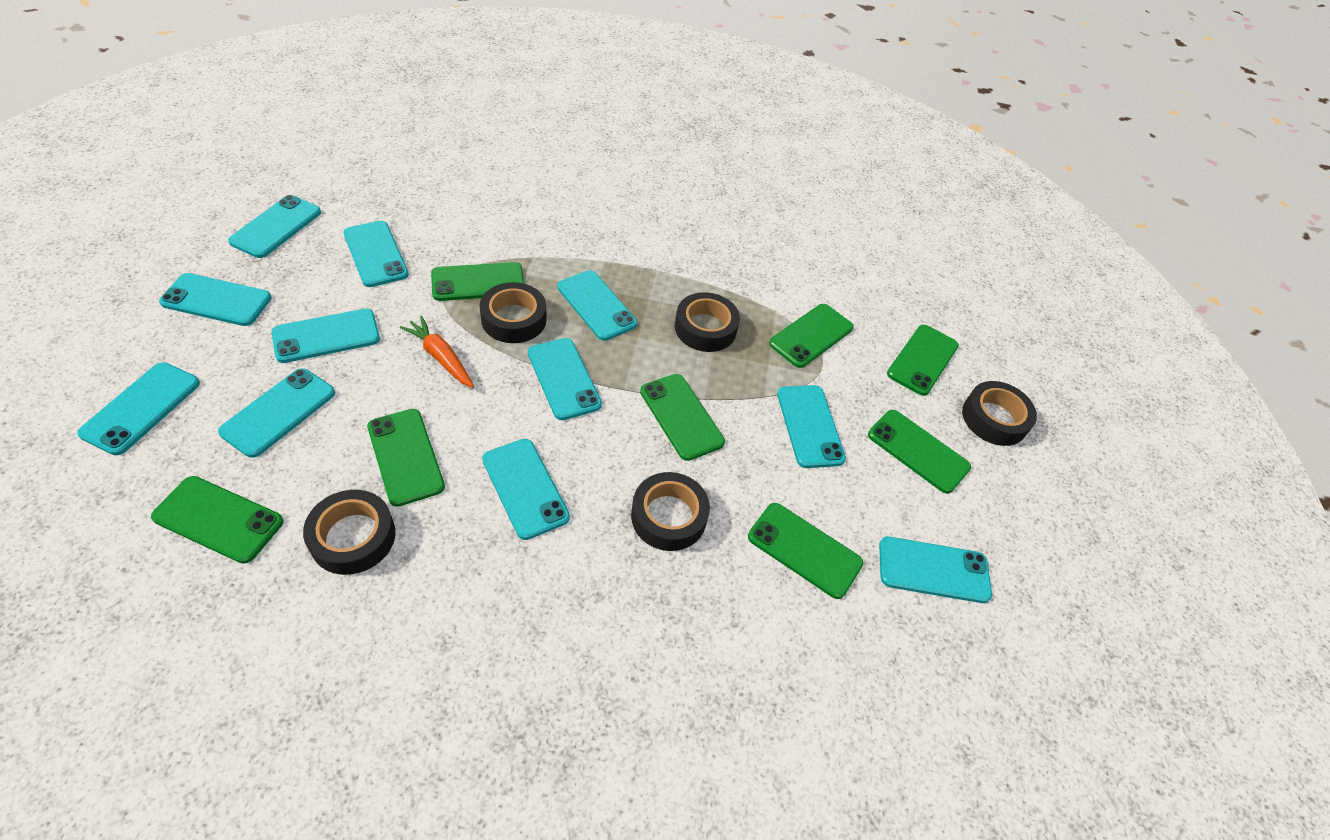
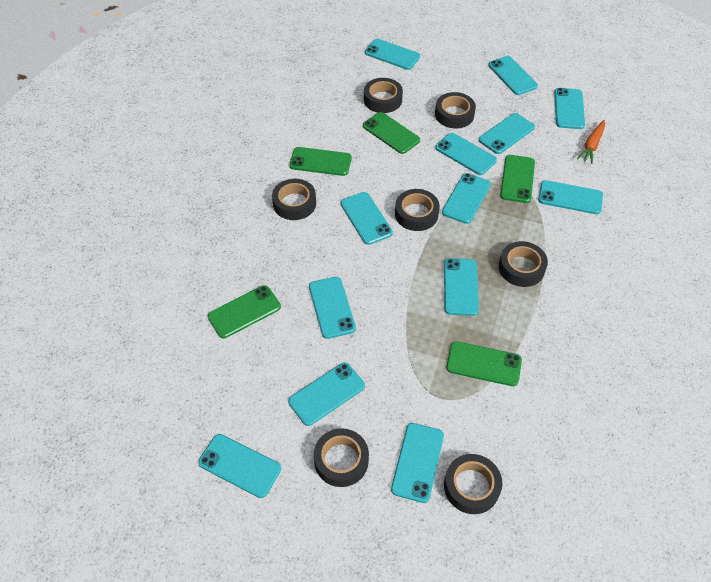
black tape: [303,490,396,575] [479,282,547,343] [631,472,710,551] [675,292,740,352] [962,381,1037,446] = 5 -> [272,179,316,220] [314,428,369,487] [364,78,403,113] [395,189,440,231] [435,92,476,129] [444,454,502,514] [499,241,548,287] = 7
green phone: [151,476,283,564] [367,409,445,507] [431,262,524,301] [640,374,725,461] [748,503,863,599] [769,304,854,368] [868,410,971,494] [887,325,959,396] = 8 -> [207,285,281,338] [289,147,352,176] [363,112,420,154] [446,341,522,386] [500,155,535,203] = 5
turquoise phone: [77,362,200,455] [159,273,271,326] [218,368,335,458] [228,195,321,258] [272,309,380,363] [343,221,409,287] [482,439,570,540] [528,338,602,420] [557,270,637,341] [777,385,846,468] [879,536,992,603] = 11 -> [198,434,281,498] [288,362,365,426] [309,277,356,339] [341,192,393,245] [365,39,420,70] [391,423,444,503] [435,133,497,175] [442,173,491,224] [444,258,479,316] [479,113,535,154] [488,56,538,95] [538,180,603,214] [554,88,585,129] = 13

